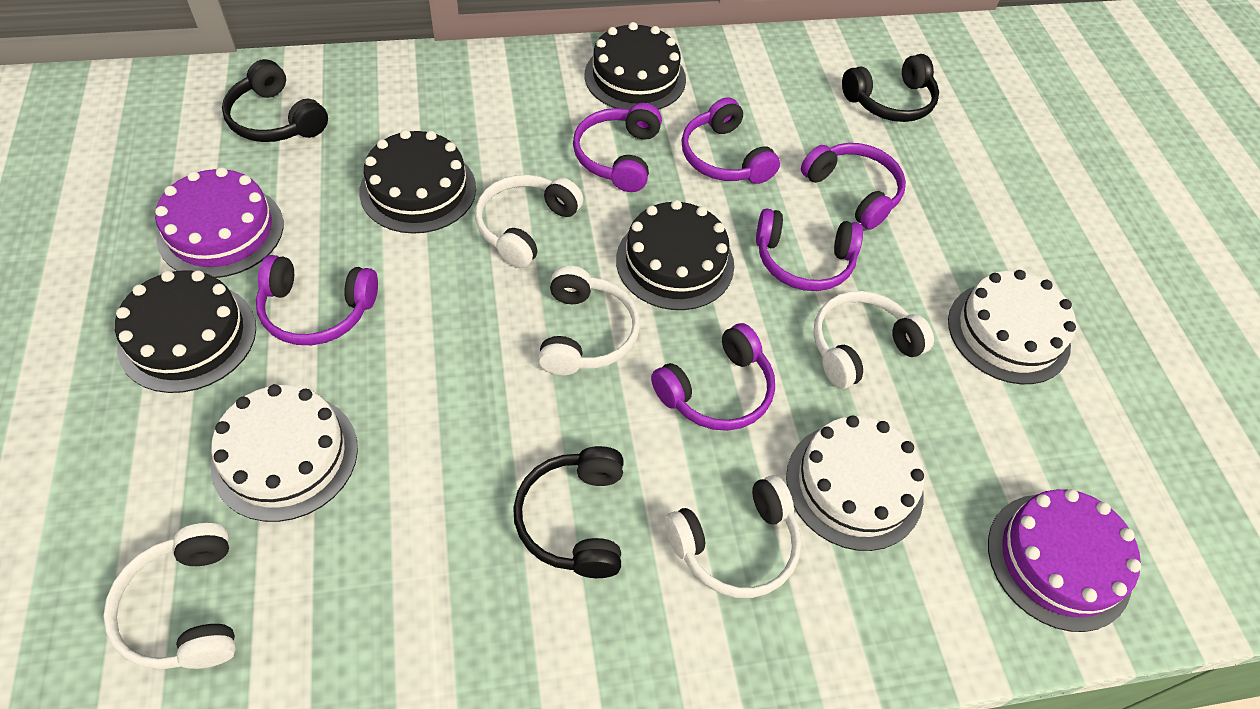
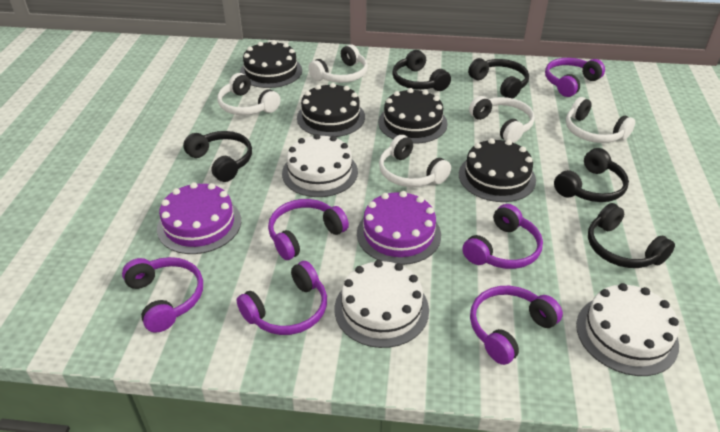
black headphones: [222,59,328,142] [513,446,624,578] [842,54,939,122] = 3 -> [183,131,252,182] [392,50,451,91] [468,58,529,99] [554,148,629,202] [588,203,675,268] = 5

